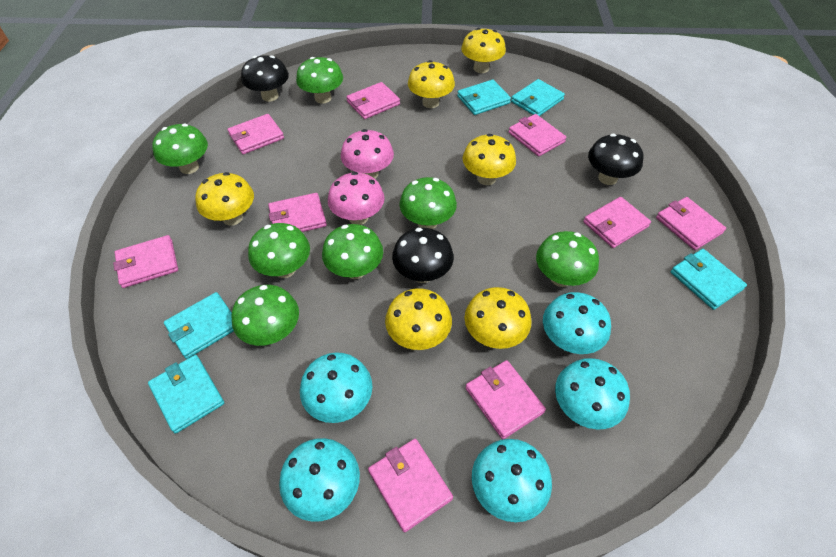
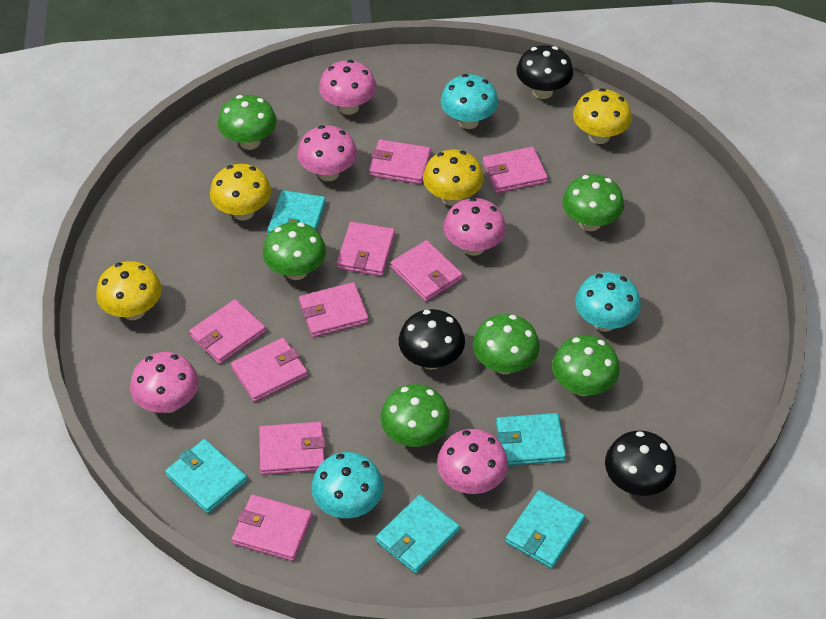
green mushroom: [152,124,208,174] [231,285,299,346] [248,223,310,278] [296,57,343,104] [322,224,383,279] [400,177,457,229] [536,231,599,287] = 7 -> [218,95,277,150] [263,222,326,280] [381,384,450,447] [473,314,540,374] [552,335,620,396] [562,174,624,231] = 6
pink mushroom: [328,172,385,225] [341,129,394,179] = 2 -> [130,352,199,413] [297,125,357,181] [319,60,376,115] [437,429,508,494] [443,198,506,256] = 5
turquoise mushroom: [279,438,360,522] [300,352,373,423] [472,439,552,522] [543,292,611,354] [555,358,630,430] = 5 -> [311,452,383,518] [441,74,498,129] [575,272,641,332] = 3
yellow mushroom: [195,172,254,226] [385,288,452,350] [408,60,455,108] [461,28,506,73] [462,134,516,185] [465,287,531,349] = 6 -> [96,261,162,320] [210,164,271,220] [423,150,484,206] [573,88,632,144] = 4

